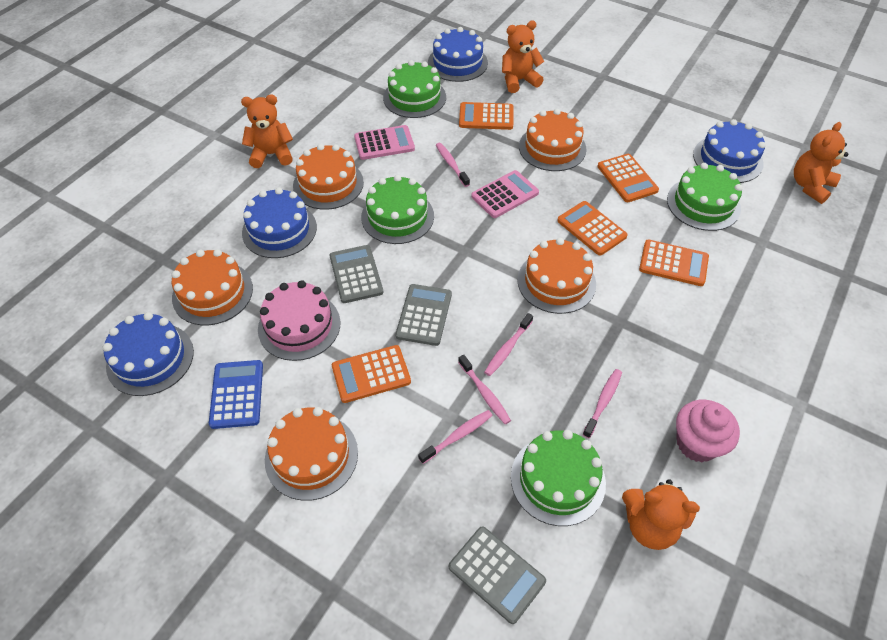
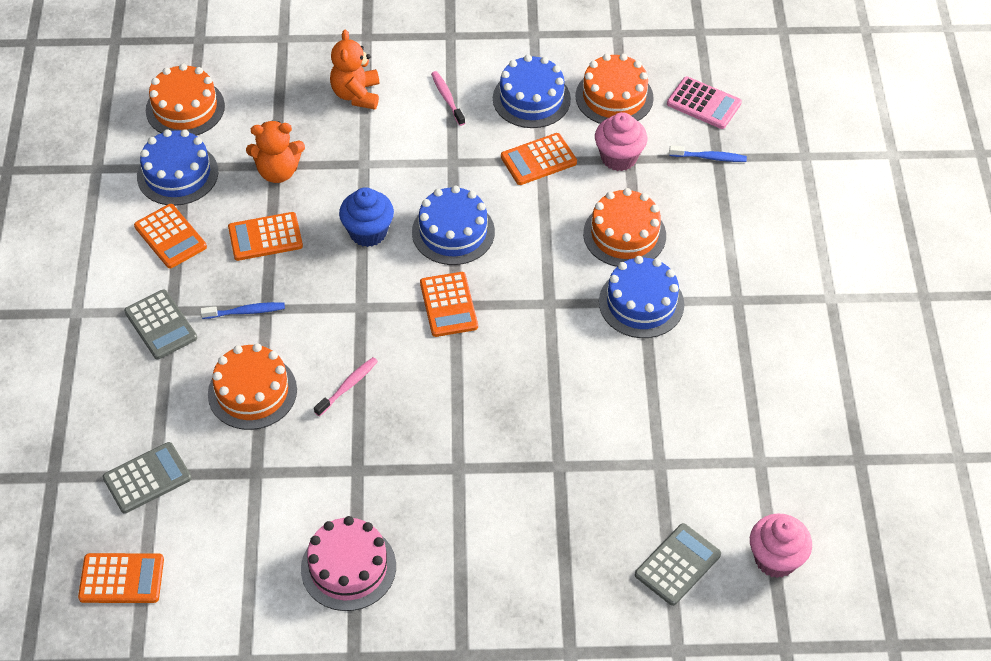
blue calculator: [209,360,263,429] = 1 -> none = 0
blue cupcake: none = 0 -> [339,187,394,247] = 1
blue toothbrush: none = 0 -> [200,302,285,319] [669,145,747,162] = 2
green cake: [361,175,434,244] [383,60,446,118] [511,430,606,526] [667,163,743,231] = 4 -> none = 0
orange cake: [171,249,253,325] [265,407,358,501] [293,144,364,210] [517,238,596,314] [519,109,587,171] = 5 -> [146,63,225,136] [208,343,297,430] [576,54,654,124] [583,188,666,267] = 4
orange teddy bear: [241,95,293,168] [502,20,544,93] [622,480,700,550] [794,122,848,204] = 4 -> [246,121,305,183] [330,30,379,109] = 2
pink calculator: [354,125,415,160] [471,170,539,218] = 2 -> [667,77,742,129] = 1
pink cupcake: [676,399,740,462] = 1 -> [595,112,647,171] [750,513,812,578] = 2
pink toothbrush: [418,410,493,464] [436,143,470,187] [458,355,511,424] [484,313,533,376] [582,369,622,438] = 5 -> [314,357,378,417] [431,71,465,126] = 2

